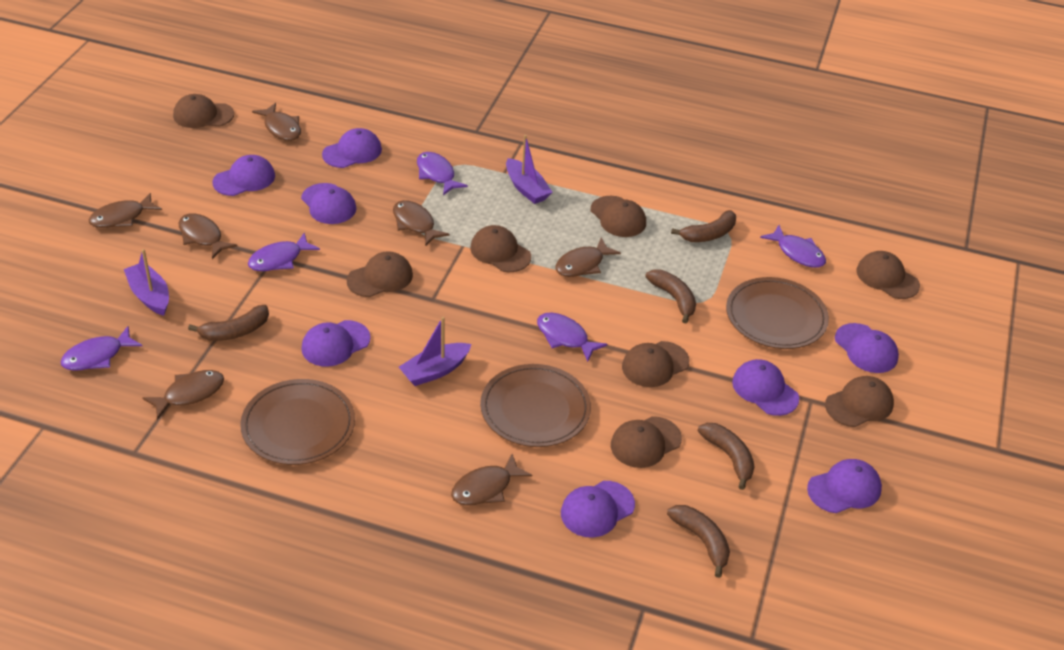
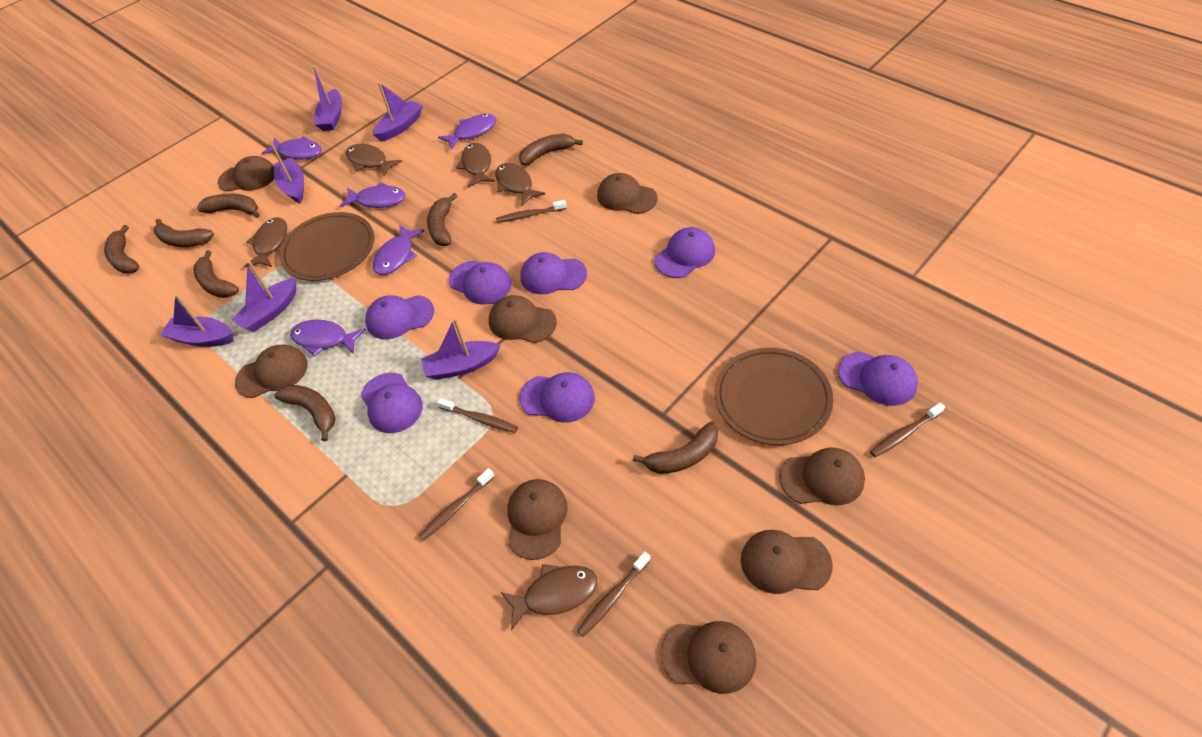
brown banana: [188,305,269,341] [645,270,696,323] [667,505,730,578] [671,210,736,242] [698,423,755,490] = 5 -> [104,225,139,274] [154,219,214,247] [194,250,239,298] [197,194,260,218] [274,385,336,441] [427,193,457,246] [519,134,583,165] [633,421,718,474] = 8
brown fish: [89,193,162,228] [143,370,224,420] [179,213,237,259] [252,103,301,141] [393,200,450,246] [451,454,532,506] [556,238,621,277] = 7 -> [244,217,287,267] [346,144,402,176] [456,143,495,187] [495,163,545,206] [501,564,598,631] = 5
brown plate: [240,379,355,465] [480,364,591,447] [726,277,829,349] = 3 -> [279,212,374,281] [715,348,834,445] = 2
brown toothbrush: none = 0 -> [419,468,495,541] [437,398,518,433] [496,200,567,223] [577,551,651,637] [870,403,945,457] = 5
purple boat: [124,249,169,316] [399,317,471,386] [506,135,552,204] = 3 -> [160,294,233,347] [232,261,296,332] [270,143,304,203] [313,66,342,131] [373,82,423,142] [421,318,500,380] = 6
purple cap: [213,155,275,196] [301,183,357,224] [301,320,371,367] [322,128,382,168] [561,481,635,538] [732,359,799,416] [807,459,882,513] [835,323,899,373] = 8 -> [361,373,423,433] [365,295,434,339] [449,260,512,305] [519,372,595,423] [520,252,587,294] [654,227,715,278] [838,351,918,406] = 7

